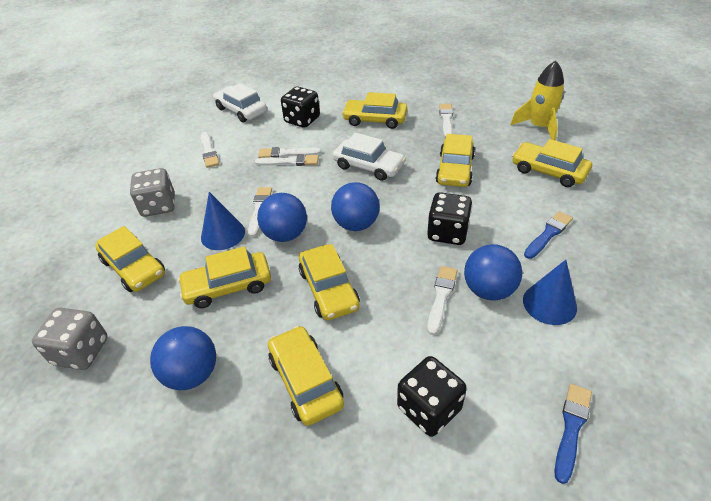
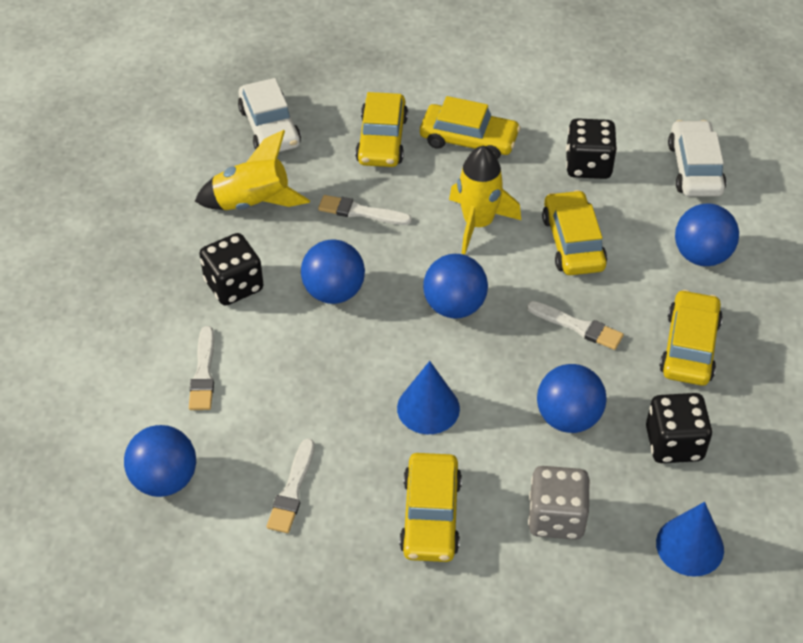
blue ball: [150,326,216,390] [257,193,307,242] [331,182,380,231] [464,244,522,301] = 4 -> [124,425,196,497] [301,240,365,304] [423,254,488,319] [537,364,606,433] [675,203,739,266] = 5
blue brush: [524,211,573,259] [554,384,592,484] = 2 -> none = 0
grey dice: [32,308,108,370] [130,168,175,217] = 2 -> [528,466,590,540] = 1
white brush: [201,132,219,168] [248,187,272,237] [255,154,319,166] [258,147,321,158] [427,266,458,335] [439,104,453,138] = 6 -> [189,326,214,410] [267,438,315,533] [318,195,412,225] [527,301,624,350] = 4
yellow car: [95,226,165,292] [178,246,271,308] [268,326,344,426] [299,244,360,320] [342,92,407,129] [435,134,475,187] [512,139,592,187] = 7 -> [355,92,408,167] [399,453,462,562] [420,96,521,159] [542,190,607,275] [660,290,723,386] = 5
yellow rocket: [510,61,564,141] = 1 -> [195,130,310,210] [449,146,521,255] = 2

